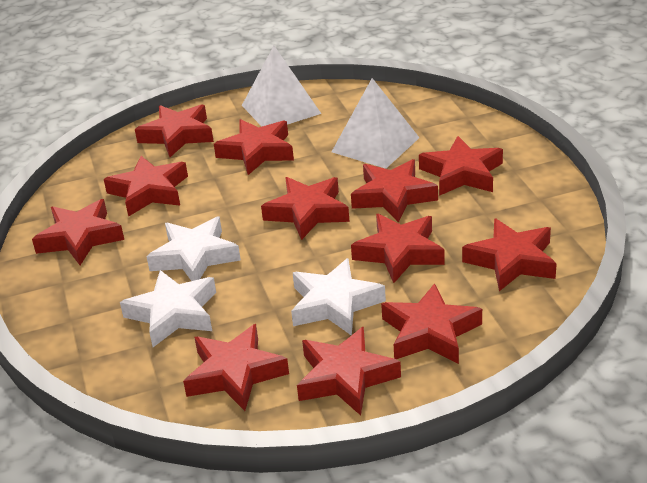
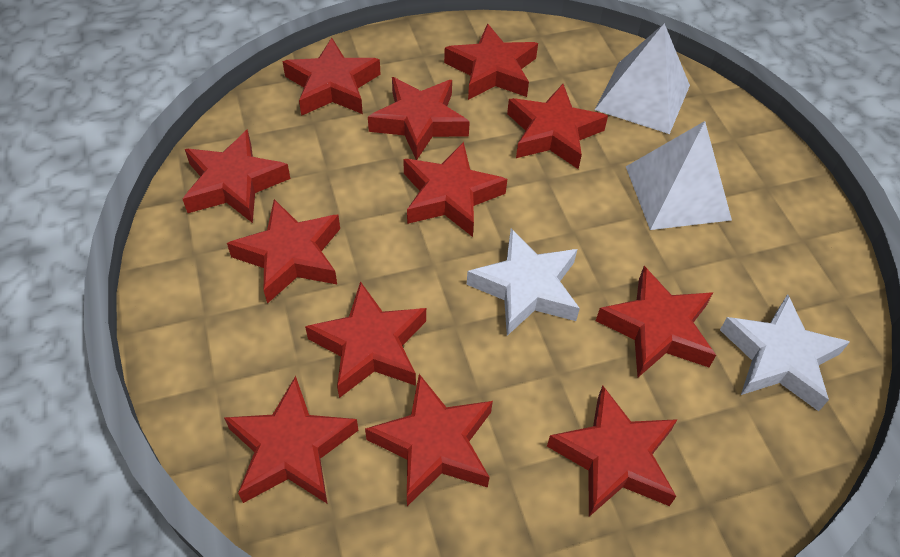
white star: [120,270,216,347] [146,217,241,281] [291,258,386,335] = 3 -> [467,229,580,336] [720,294,850,411] = 2

